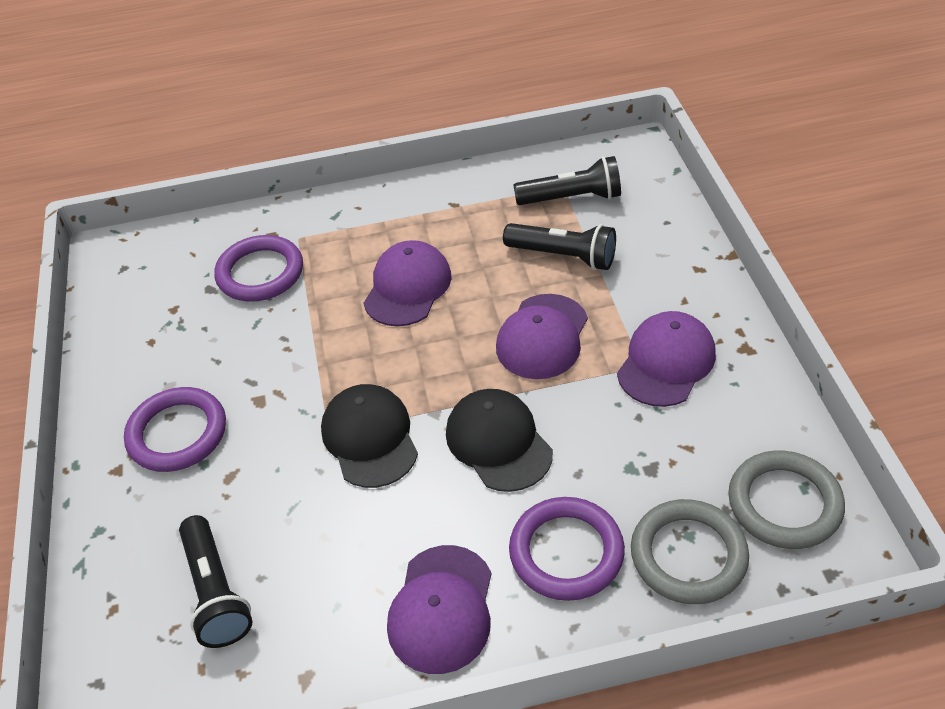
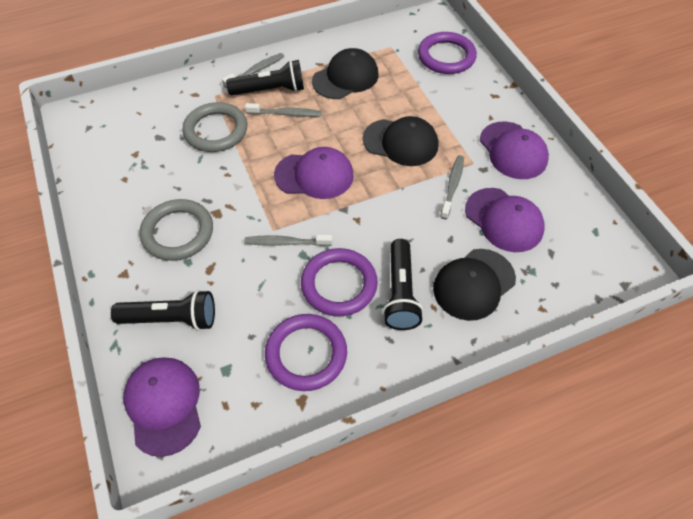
black cap: [321,384,418,488] [446,389,553,492] = 2 -> [312,48,378,99] [363,116,438,166] [433,249,516,321] = 3
grey toothbrush: none = 0 -> [222,53,284,88] [244,235,333,246] [245,103,322,117] [440,155,464,219] = 4

